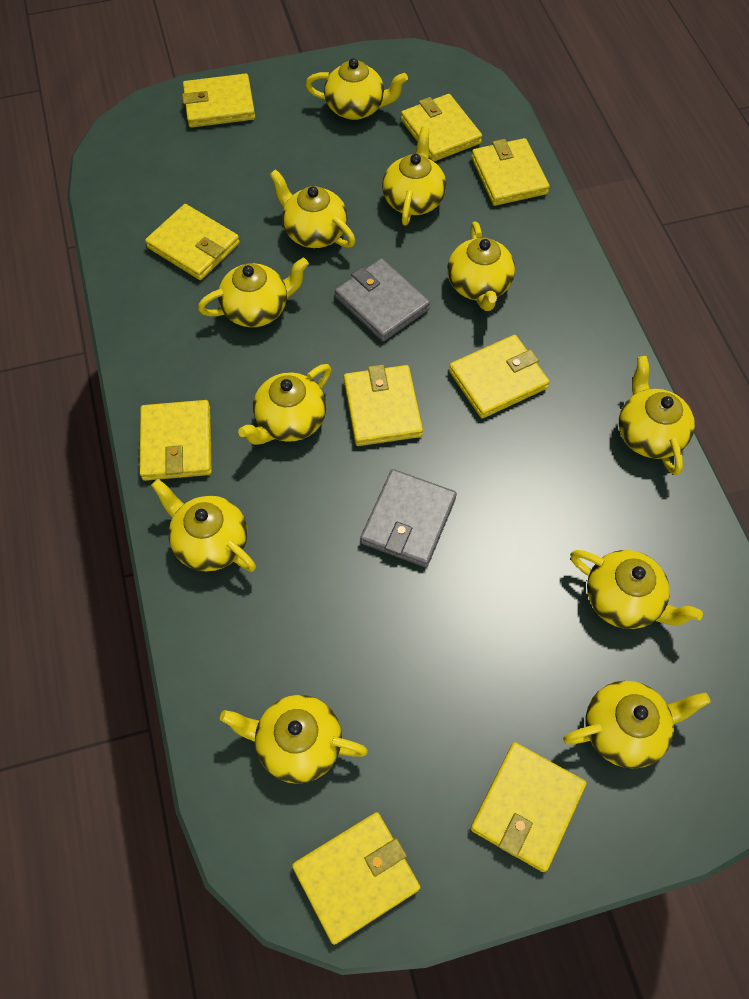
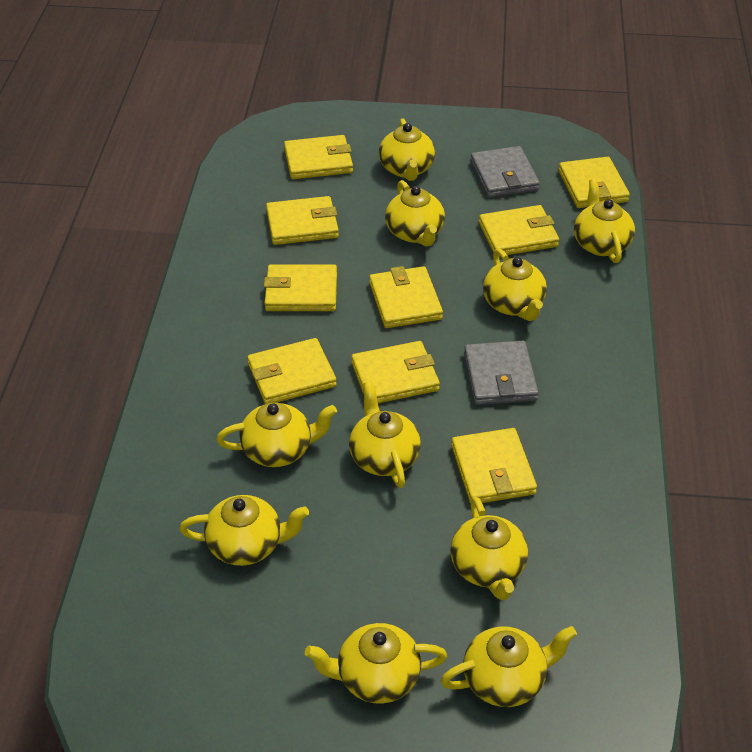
yellow teapot: [151,479,256,572] [198,258,309,327] [220,695,368,784] [238,364,332,445] [269,169,356,248] [305,58,408,120] [382,127,446,226] [447,221,515,311] [563,681,711,769] [570,550,703,629] [619,356,695,475] = 11 -> [179,495,309,566] [216,402,337,467] [305,623,448,704] [349,381,421,488] [379,119,435,181] [385,180,445,246] [441,626,577,707] [450,496,528,600] [483,249,547,321] [574,179,635,263] = 10

